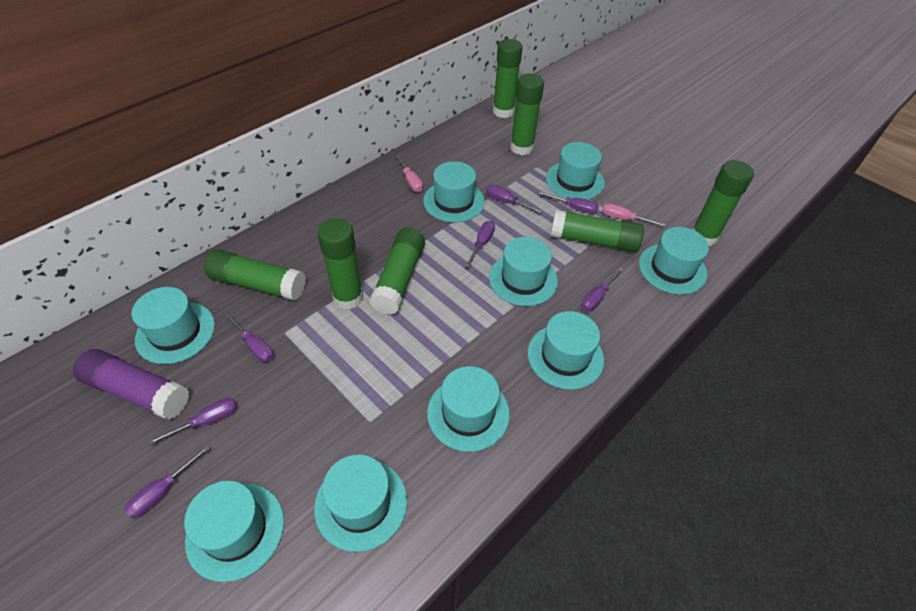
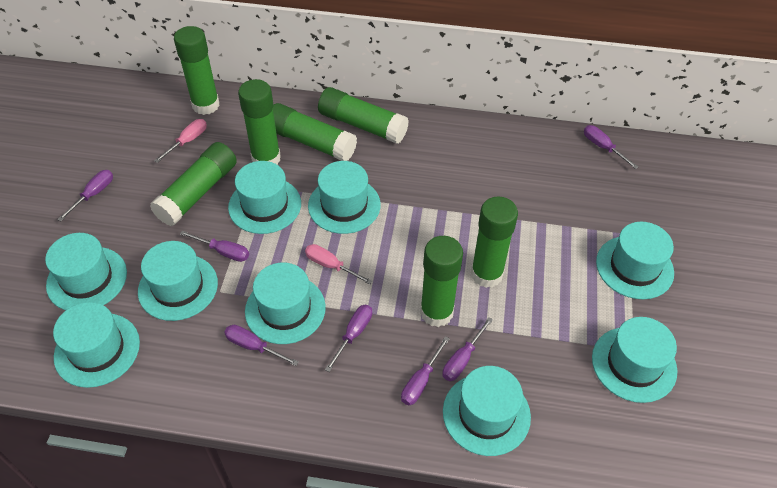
purple glue stick: [73,349,189,420] = 1 -> none = 0

